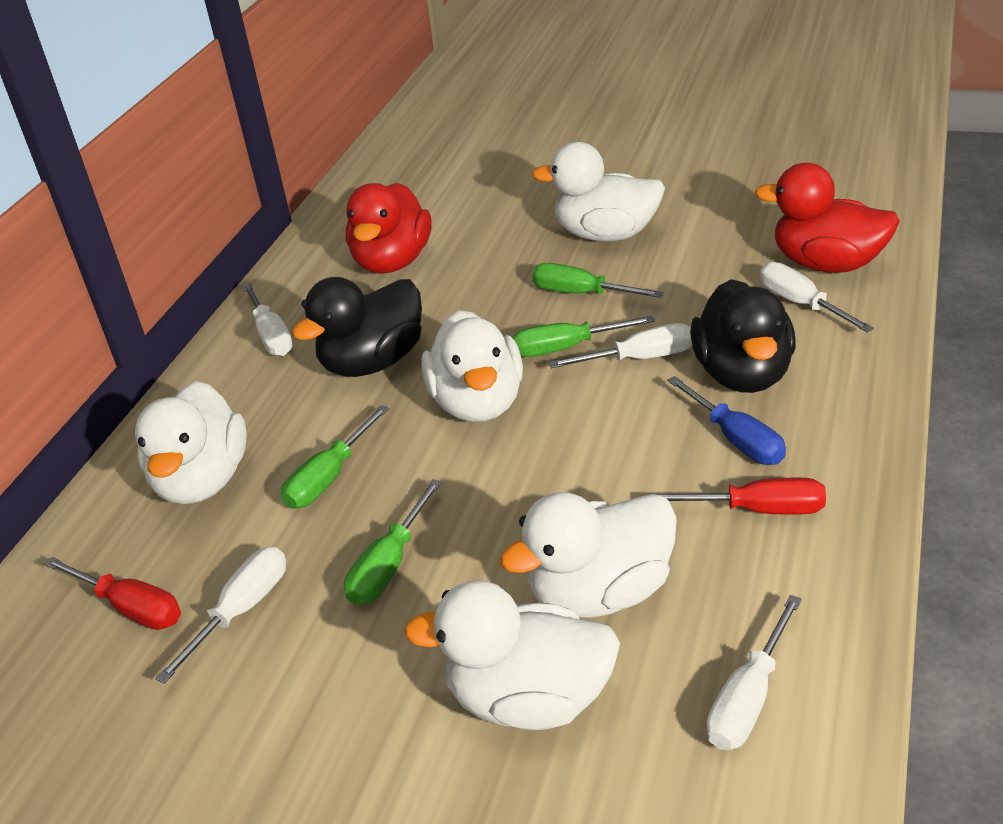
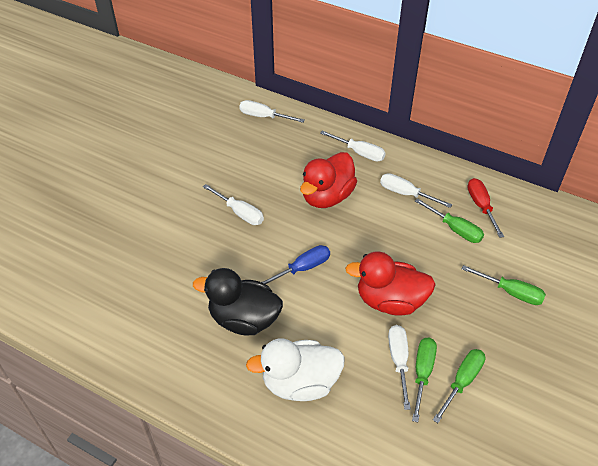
black duck: [292,277,422,377] [690,279,796,393] = 2 -> [193,268,283,335] = 1
red screwdriver: [44,557,181,630] [648,477,826,515] = 2 -> [467,178,504,238] = 1
white duck: [135,381,247,504] [404,580,620,730] [421,310,523,423] [500,492,677,618] [532,142,665,242] = 5 -> [246,338,345,401] = 1

